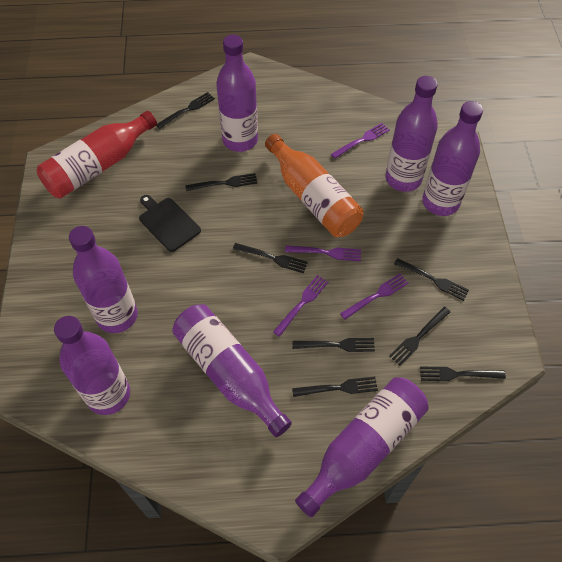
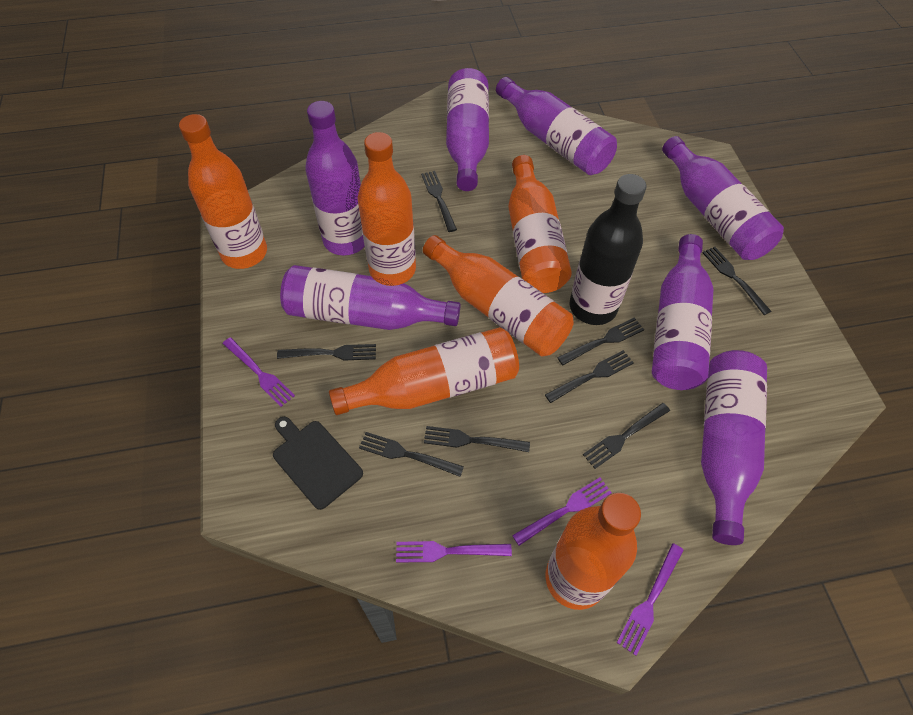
black bottle: none = 0 -> [570,174,647,325] = 1
orange bottle: [265,134,364,237] = 1 -> [179,114,267,269] [329,327,519,415] [358,132,416,283] [423,235,574,356] [508,155,572,293] [545,493,641,610] = 6
red bottle: [37,111,157,199] = 1 -> none = 0

